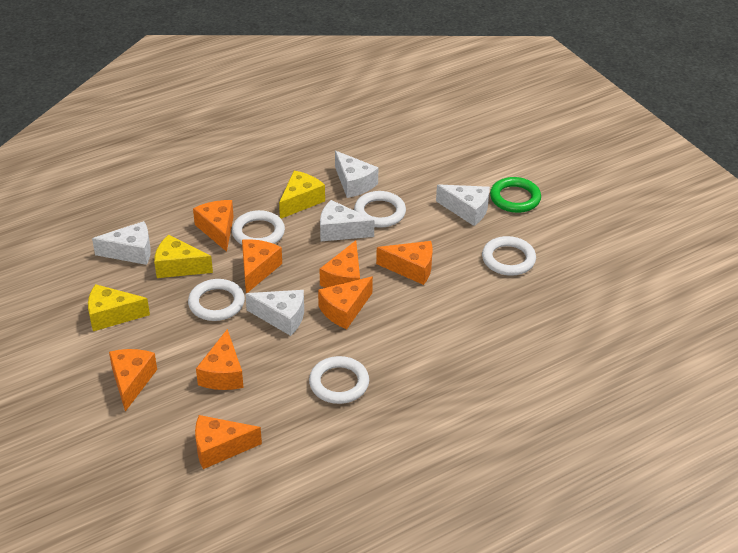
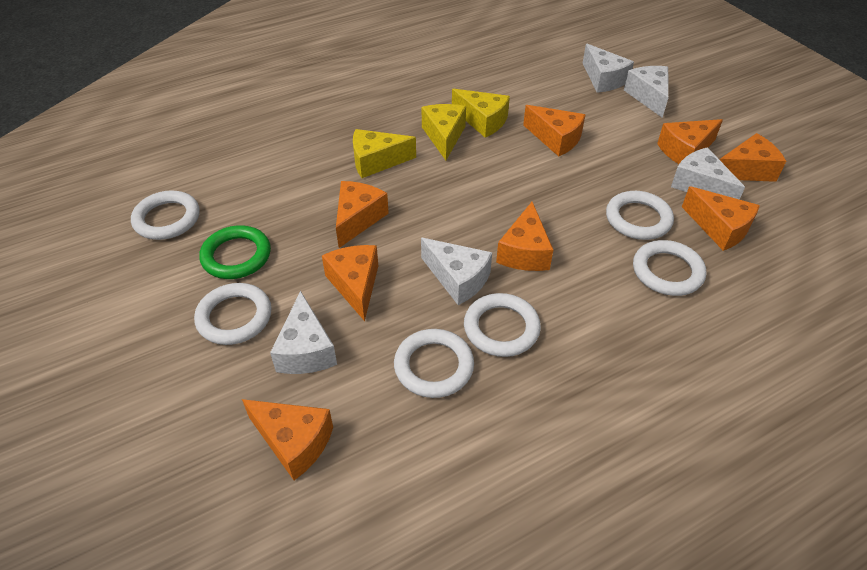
white ring: [188,279,245,321] [232,210,285,245] [309,356,369,404] [354,191,406,228] [482,236,536,276] = 5 -> [131,190,200,240] [194,283,272,345] [394,329,474,398] [464,293,541,357] [606,191,674,240] [633,240,706,296] = 6

